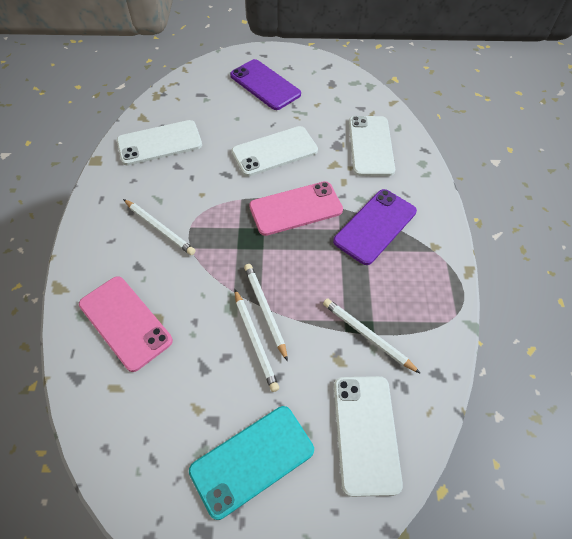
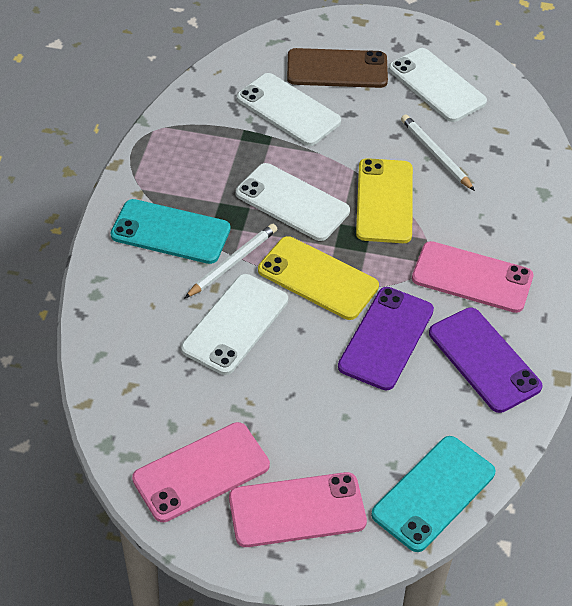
brown phone: none = 0 -> [287,48,388,88] = 1
pink phone: [79,276,173,372] [249,181,343,236] = 2 -> [132,422,270,522] [229,472,367,547] [412,241,533,313] = 3
turquoise phone: [189,406,314,520] = 1 -> [110,199,230,264] [371,436,495,552] = 2
white pencil: [123,199,195,255] [234,289,279,392] [244,264,288,361] [323,298,421,374] = 4 -> [185,224,277,298] [401,114,475,191] = 2
yellow phone: none = 0 -> [258,236,379,320] [356,158,413,243] = 2

